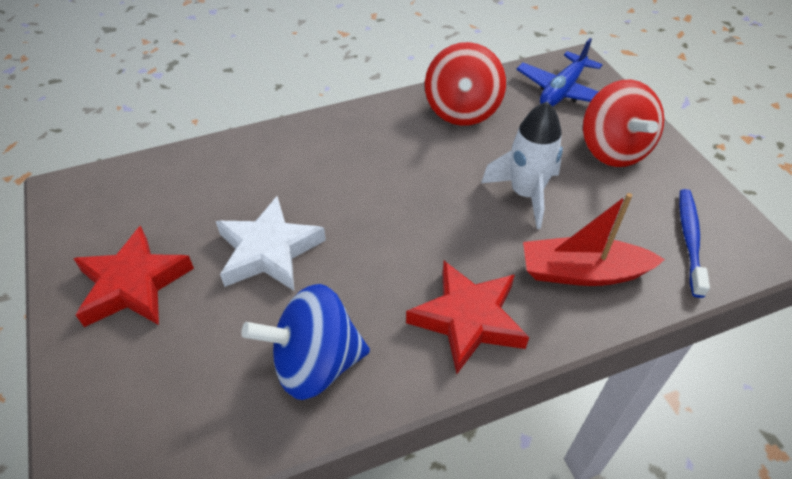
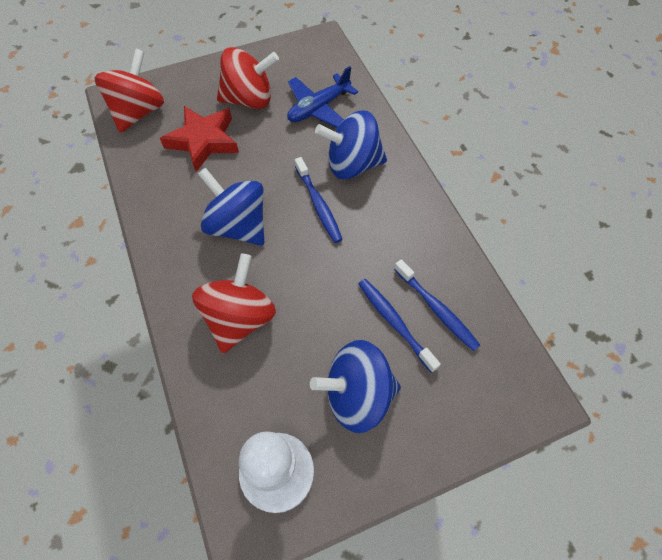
blue spinning top: [241,284,370,400] = 1 -> [198,167,264,246] [310,340,401,433] [315,110,387,179] = 3
blue toothbrush: [679,189,710,298] = 1 -> [295,157,343,243] [358,279,441,373] [394,259,480,351] = 3
red boat: [523,193,665,286] = 1 -> none = 0
red spinning top: [425,42,506,126] [583,80,664,167] = 2 -> [94,48,164,133] [192,253,276,353] [217,47,279,109] = 3
red star: [73,226,194,327] [406,261,529,374] = 2 -> [160,106,239,172] = 1
white pawn: none = 0 -> [239,431,314,513] = 1
white rocket: [481,102,563,229] = 1 -> none = 0
white star: [216,196,326,291] = 1 -> none = 0

